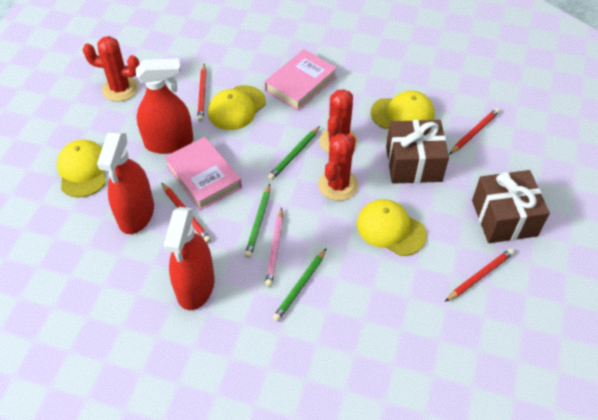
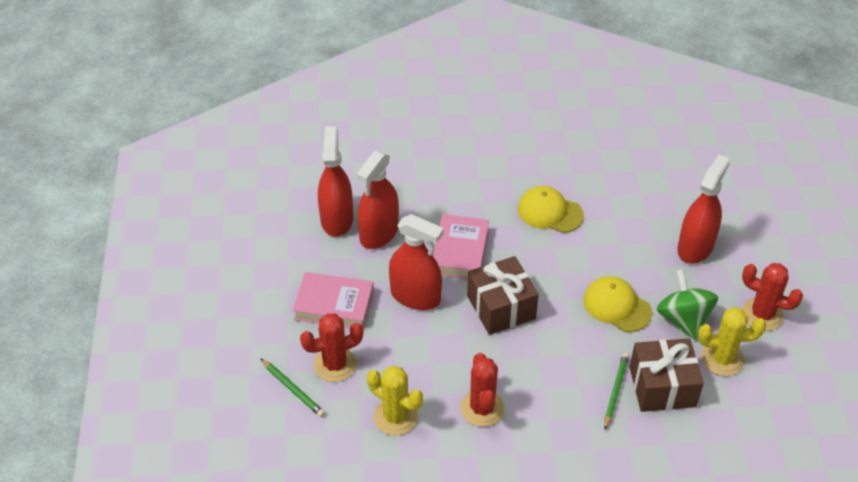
green pencil: [245,184,270,258] [268,126,320,180] [273,248,327,321] = 3 -> [260,358,325,417] [604,353,629,430] = 2
green spinning top: none = 0 -> [657,269,718,340] = 1
pink pencil: [265,208,283,287] = 1 -> none = 0
red pencil: [162,183,211,243] [197,64,206,122] [445,248,514,302] [449,108,500,155] = 4 -> none = 0
red spray bottle: [97,132,154,234] [136,58,193,154] [164,207,215,310] = 3 -> [318,126,353,237] [357,151,399,249] [389,214,444,310] [677,155,730,264] = 4
yellow cactus: none = 0 -> [367,366,423,436] [698,307,766,376] = 2
yellow cap: [57,140,106,198] [208,85,266,130] [357,199,427,256] [371,91,435,129] = 4 -> [518,186,584,233] [583,276,652,332] = 2

